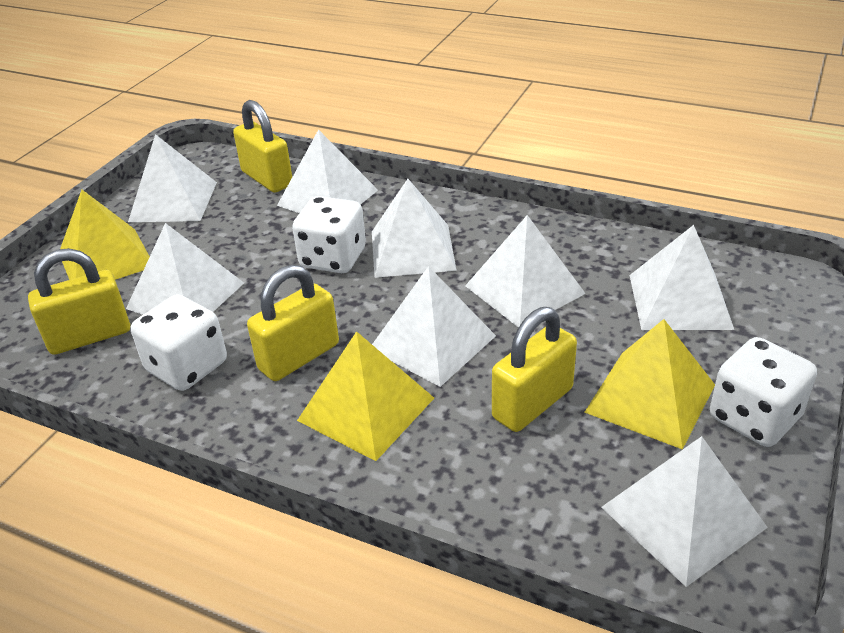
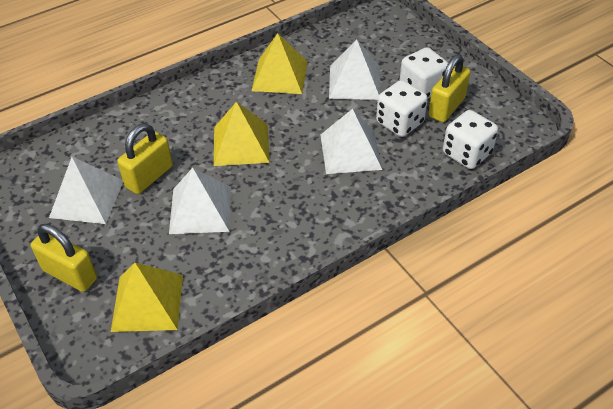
white pyramid: [126,223,244,315] [128,134,217,222] [277,129,378,213] [372,179,457,278] [372,266,496,387] [465,215,586,328] [601,436,768,587] [629,225,734,330] = 8 -> [49,157,123,224] [169,168,231,234] [320,109,382,174] [329,39,381,100] = 4
yellow padlock: [28,248,130,355] [233,100,292,193] [247,264,339,381] [492,307,577,432] = 4 -> [31,224,97,292] [117,123,173,194] [428,54,470,122] = 3

